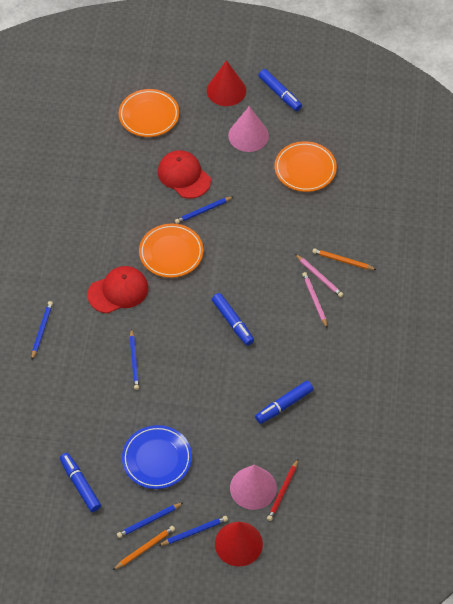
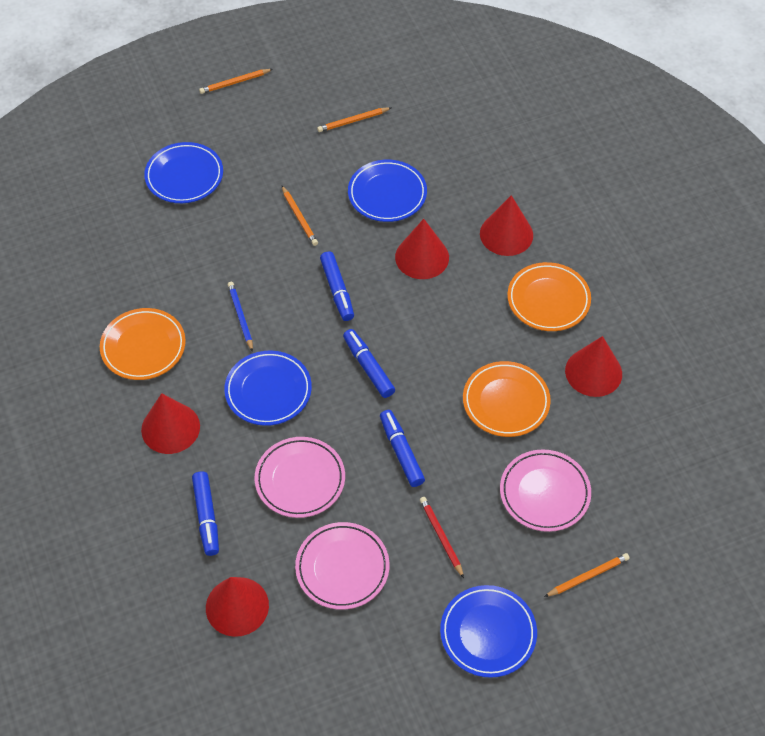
blue pencil: [32,301,53,360] [117,502,184,538] [130,329,139,390] [158,516,228,546] [175,196,234,224] = 5 -> [228,282,253,352] = 1
blue plate: [122,425,192,489] = 1 -> [144,142,223,203] [224,351,312,426] [348,160,427,222] [440,585,537,678] = 4
orange pencil: [113,526,175,570] [312,248,377,270] = 2 -> [199,69,273,94] [281,185,318,246] [317,107,391,132] [544,553,630,597] = 4
pink cone: [228,106,269,152] [230,465,277,510] = 2 -> none = 0
pink pencil: [295,254,344,297] [302,272,328,329] = 2 -> none = 0
pink plate: none = 0 -> [255,437,345,518] [295,522,389,610] [500,449,591,532] = 3
red cap: [88,266,148,313] [158,150,211,199] = 2 -> none = 0
red cone: [207,60,246,106] [215,522,263,567] = 2 -> [141,393,200,454] [206,577,269,637] [395,219,449,279] [480,195,533,256] [565,336,622,397] = 5

